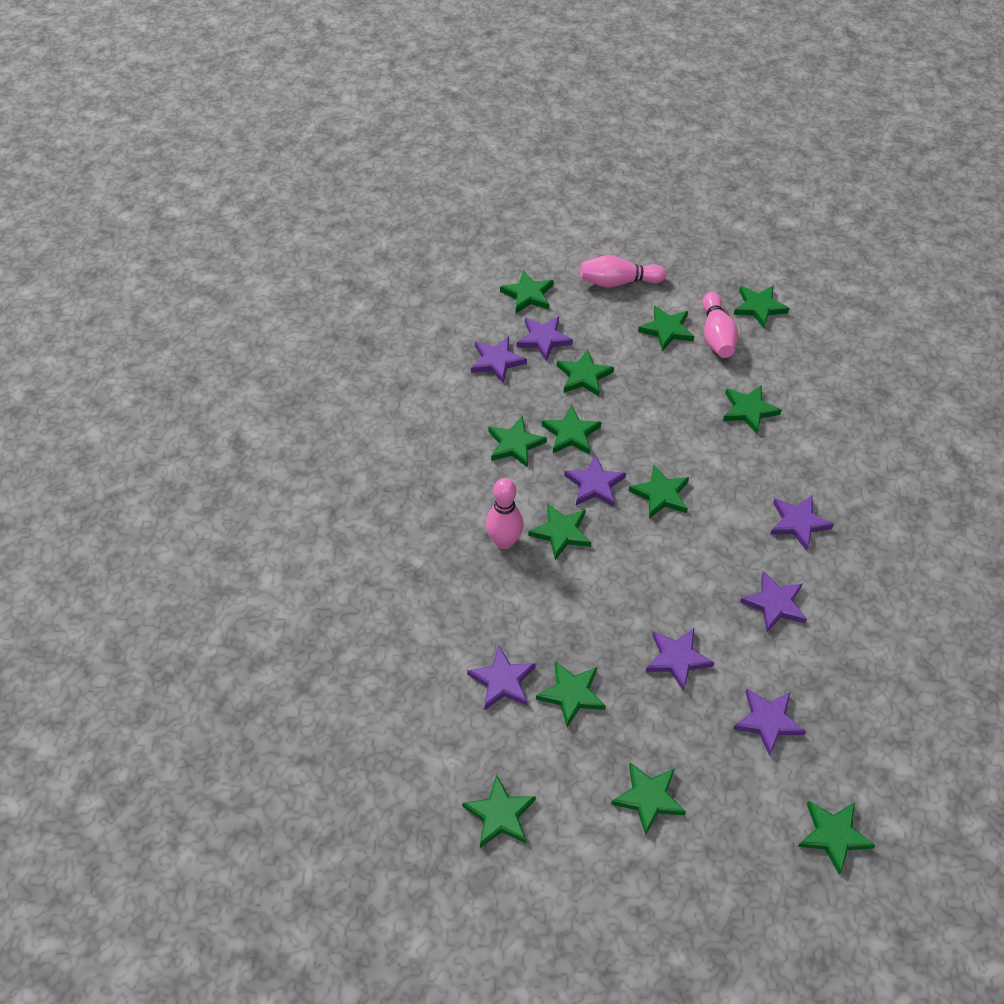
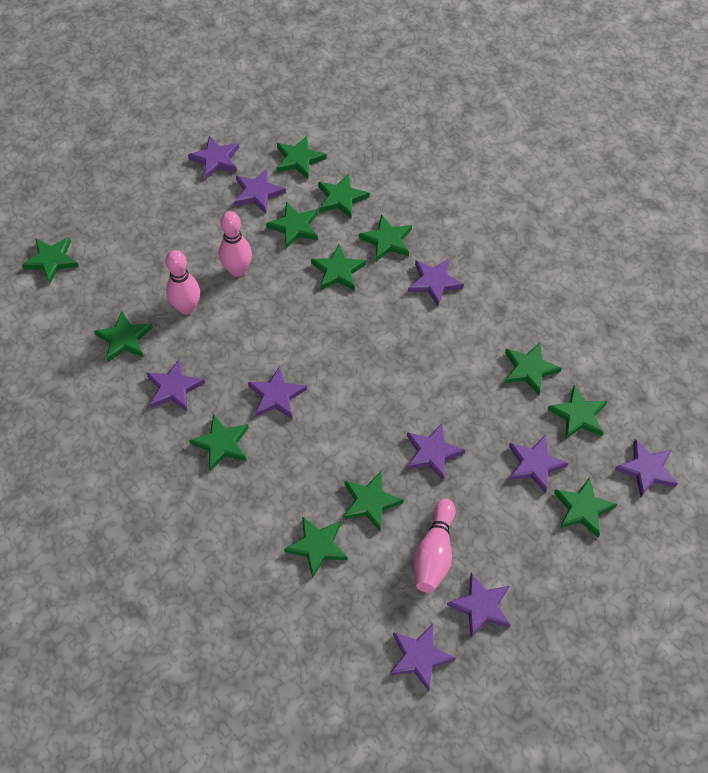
purple star: [467,645,536,710] [471,336,527,384] [517,316,573,361] [564,454,626,507] [646,628,715,692] [733,689,806,756] [740,571,807,632] [770,496,834,551] = 8 -> [146,358,205,411] [188,135,239,180] [234,168,286,214] [248,366,307,419] [390,624,456,691] [407,423,465,480] [408,259,464,306] [447,573,510,637] [509,435,569,493] [615,439,678,497] = 10

